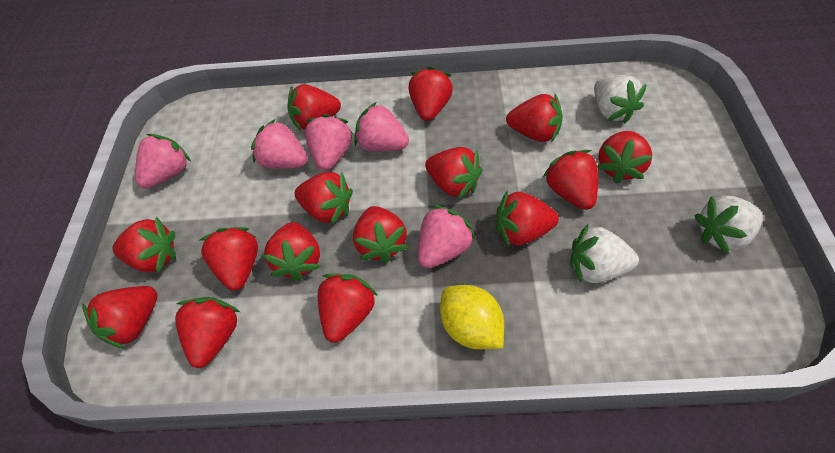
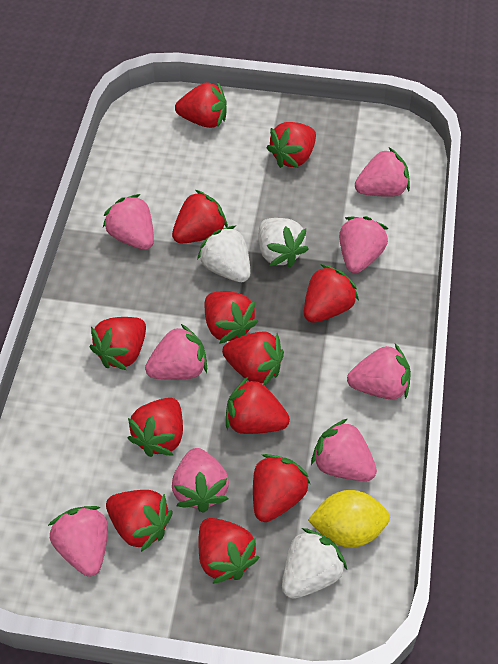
pink strawberry: [135,134,191,189] [251,119,308,169] [305,114,353,171] [354,102,409,151] [418,205,476,268] = 5 -> [48,506,108,577] [103,194,154,250] [145,324,207,380] [172,448,229,513] [311,418,377,481] [339,216,388,273] [347,344,411,400] [355,147,410,197] = 8
red strawberry: [82,286,158,349] [112,217,176,273] [175,297,240,368] [199,227,258,291] [263,222,321,281] [287,84,341,131] [295,172,353,225] [318,274,378,343] [353,206,408,263] [408,66,453,121] [425,147,482,199] [496,191,559,247] [506,94,563,143] [543,150,598,210] [597,131,653,183] = 15 -> [90,317,146,370] [106,490,173,552] [127,398,183,457] [172,190,228,243] [175,81,226,128] [198,518,259,584] [205,291,259,344] [222,331,284,386] [226,376,290,434] [253,454,310,522] [266,122,316,168] [304,264,359,323] = 12

